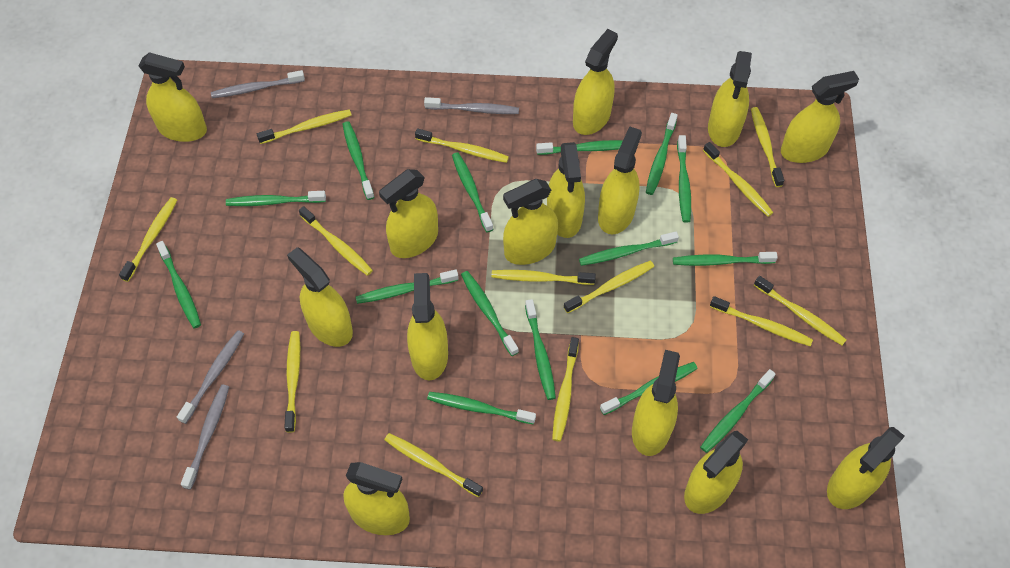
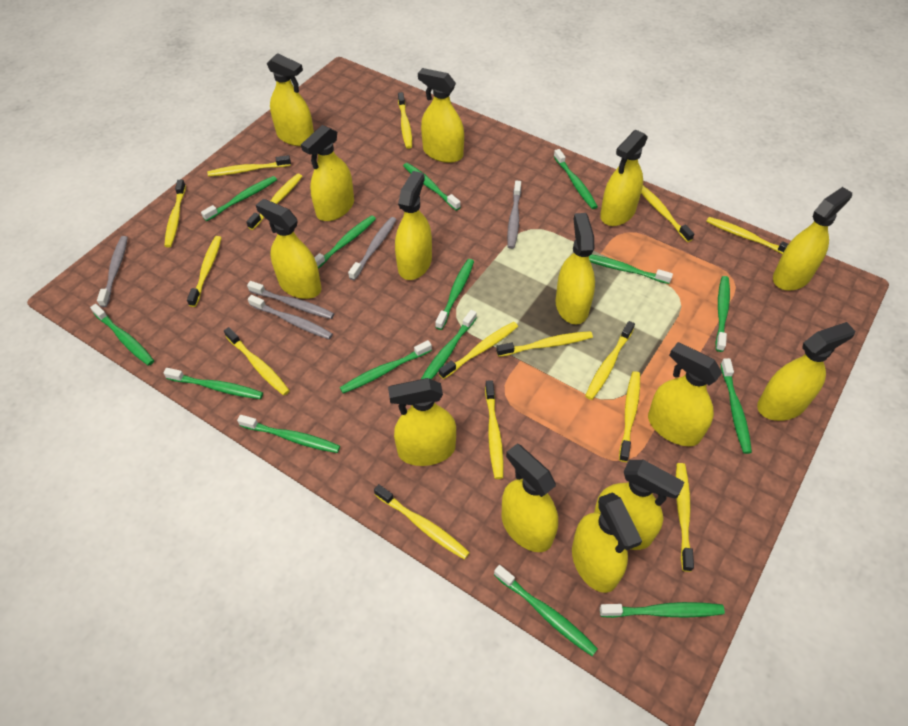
grey toothbrush: [177,330,244,424] [181,385,229,490] [211,70,305,98] [424,97,519,114] = 4 -> [97,236,128,307] [247,281,334,319] [248,295,333,339] [348,217,397,280] [507,181,521,249] = 5
yellow toothbrush: [119,197,177,282] [257,109,352,144] [284,331,300,433] [299,206,373,276] [384,433,483,497] [415,129,509,163] [491,270,596,285] [552,337,579,442] [564,261,654,313] [703,142,773,217] [710,296,813,346] [751,107,784,187] [754,276,846,345] = 13 -> [164,180,186,247] [187,236,222,307] [207,155,291,177] [224,327,290,395] [246,173,302,230] [374,484,470,560] [398,92,412,149] [439,322,518,379] [485,380,504,479] [496,331,593,357] [585,321,635,400] [619,371,640,462] [641,186,694,242] [676,463,694,572] [706,217,788,254] = 15

